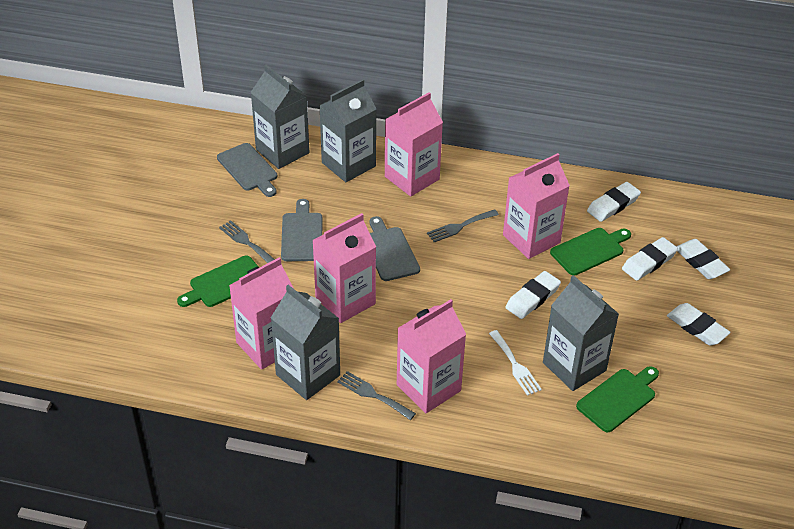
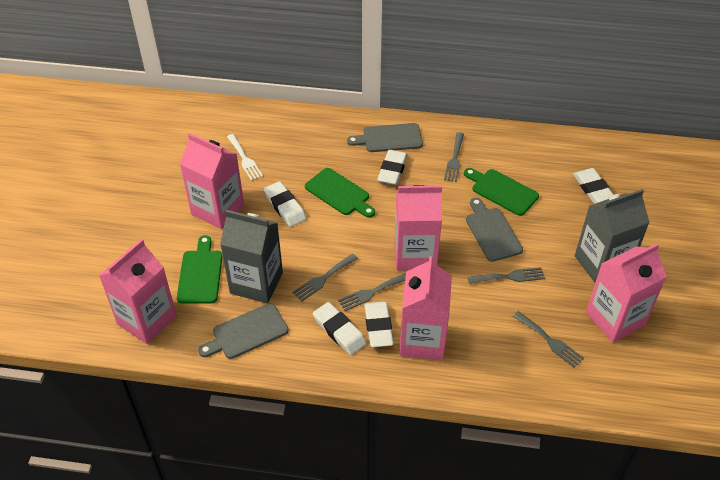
grey carton: [250,65,310,169] [271,285,340,400] [319,79,376,182] [543,275,619,391] = 4 -> [220,210,283,304] [575,189,650,282] = 2
grey fork: [219,220,275,263] [337,371,416,420] [427,209,499,242] = 3 -> [293,254,358,302] [338,273,406,311] [444,132,464,182] [468,267,545,284] [513,311,584,368] = 5

